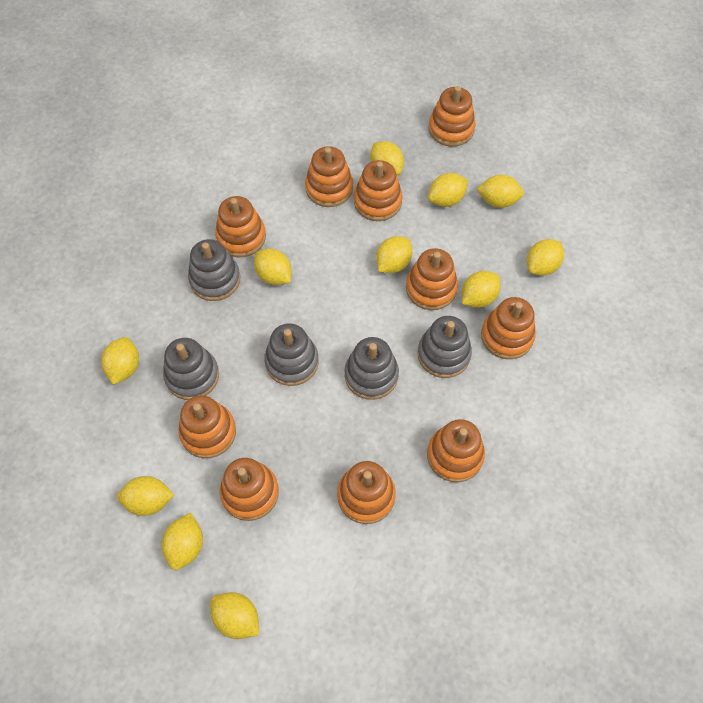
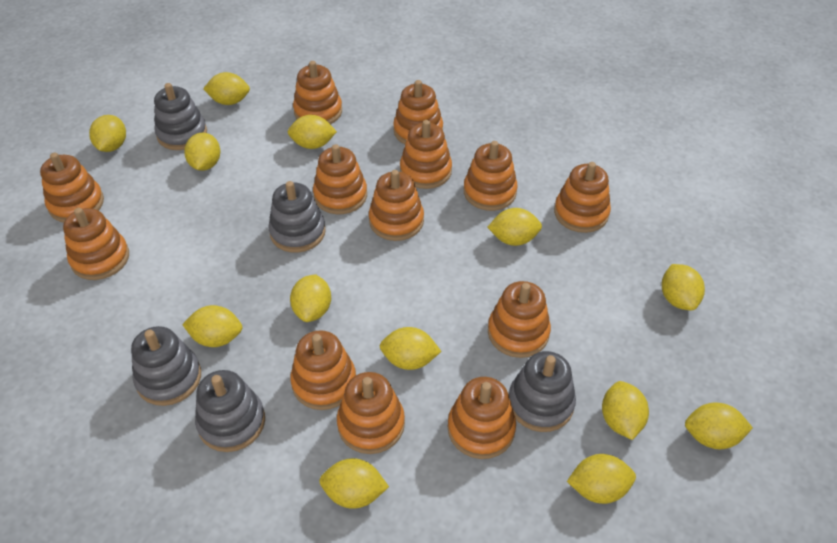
orange stacking toy: [178,395,236,458] [215,196,266,257] [220,458,279,521] [305,146,353,207] [337,461,396,524] [354,160,403,221] [406,248,458,310] [427,419,485,482] [428,86,476,147] [481,297,536,359] = 10 -> [40,153,104,223] [63,208,129,280] [290,330,356,410] [293,61,342,124] [313,144,367,214] [337,372,405,454] [369,170,424,241] [393,80,443,144] [400,120,452,189] [448,377,516,459] [464,141,518,211] [488,281,551,358] [554,162,611,233] = 13
yellow lemon: [101,337,139,385] [117,476,174,516] [161,513,203,570] [210,592,259,639] [254,249,292,285] [370,141,404,175] [376,236,412,273] [428,173,468,207] [462,271,500,308] [477,175,524,208] [527,239,564,276] = 11 -> [89,115,126,152] [182,305,242,347] [184,133,220,171] [203,72,250,105] [288,115,337,149] [290,274,331,322] [319,458,389,509] [380,327,441,370] [487,208,542,246] [567,454,636,504] [602,381,649,440] [662,264,705,310] [685,403,753,449] = 13

